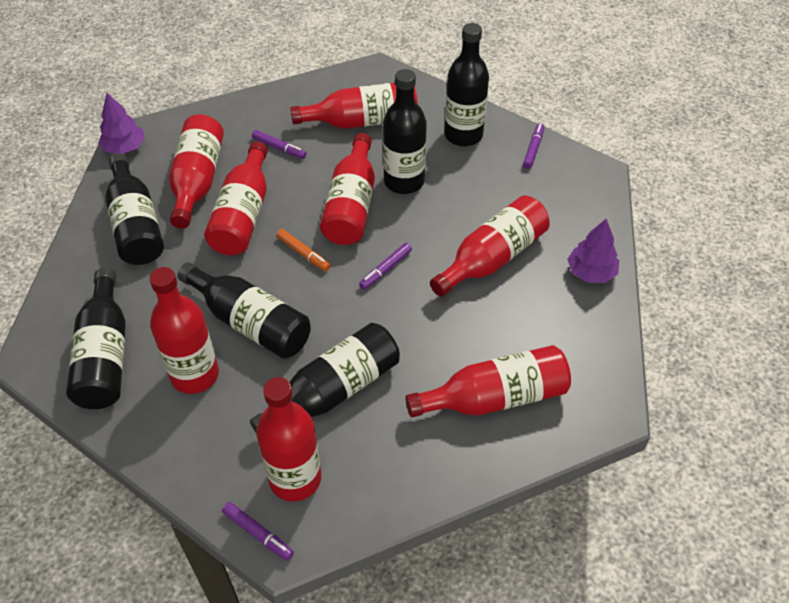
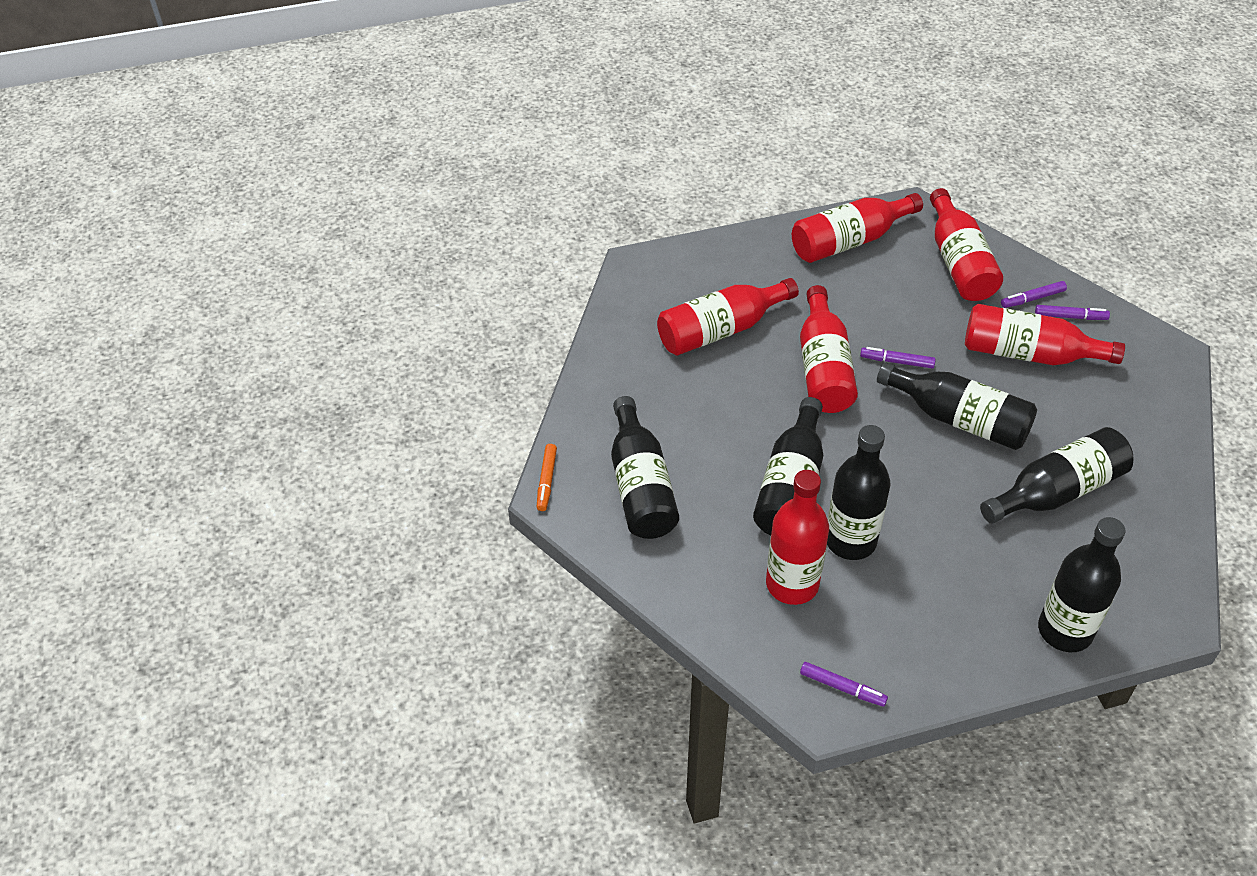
purple tree: [98,93,145,154] [567,219,619,283] = 2 -> none = 0
red bottle: [149,267,219,394] [169,114,224,229] [204,142,268,255] [256,377,321,502] [290,83,418,129] [320,133,375,245] [405,345,571,417] [430,195,550,297] = 8 -> [657,278,799,356] [766,470,829,605] [792,193,923,263] [800,285,858,413] [930,188,1003,301] [965,304,1125,365] = 6

